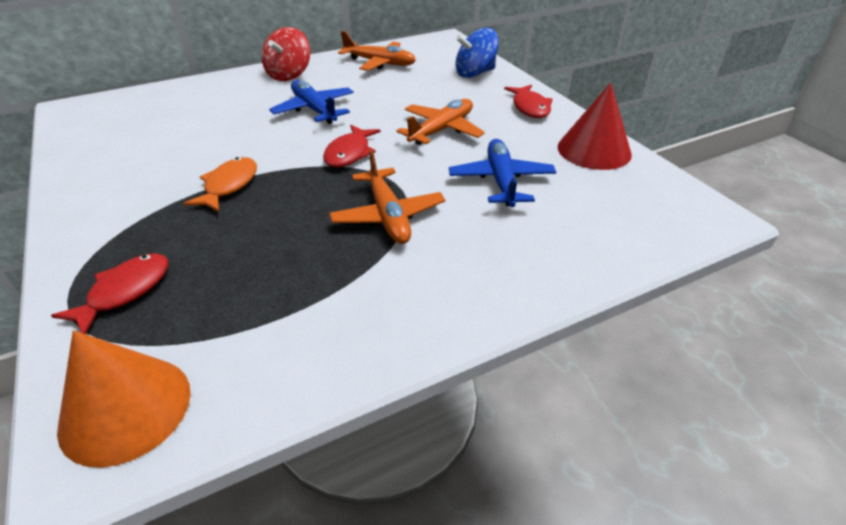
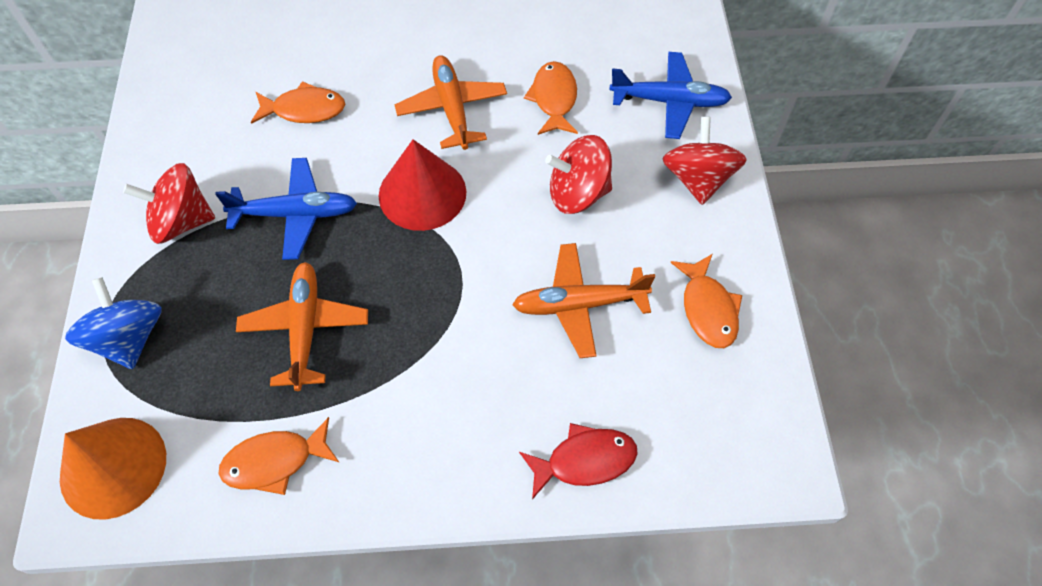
orange fish: [183,157,257,212] = 1 -> [218,417,339,495] [251,81,345,124] [524,61,578,135] [670,254,743,348] = 4
red fish: [51,253,168,334] [323,125,381,167] [504,85,553,118] = 3 -> [519,423,638,499] = 1
red spinning top: [261,27,310,81] = 1 -> [123,163,215,244] [545,135,612,214] [663,117,747,205] = 3

